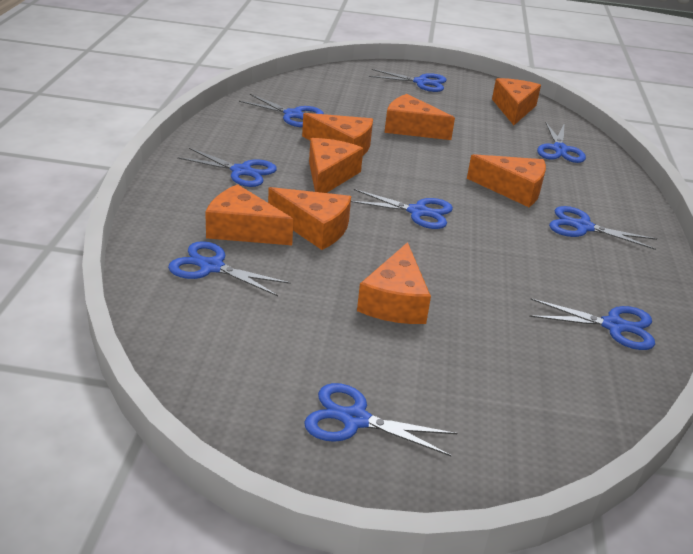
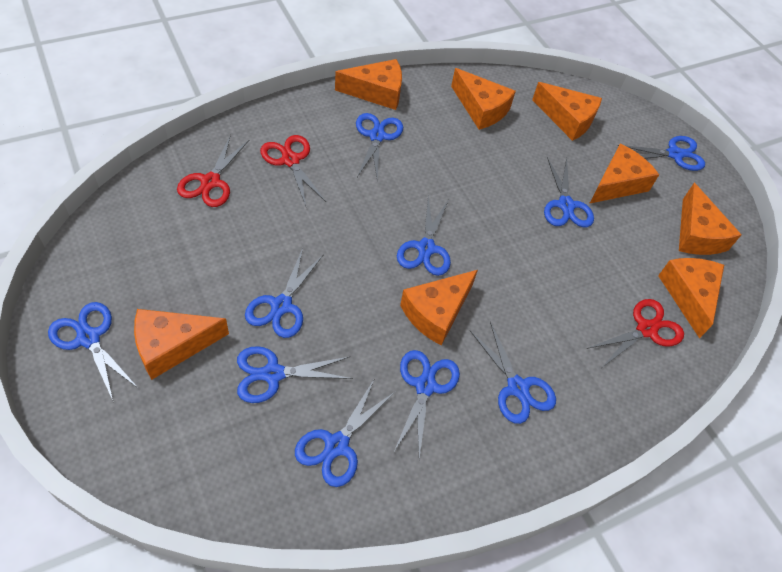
blue scissors: [168,241,291,296] [177,148,277,187] [239,94,324,127] [304,383,457,456] [351,189,453,229] [368,69,447,92] [529,298,655,350] [537,123,586,163] [549,206,657,250] = 9 -> [48,302,139,400] [237,346,353,403] [245,248,324,338] [295,378,395,487] [356,113,403,182] [394,350,460,459] [397,197,451,276] [469,322,556,424] [544,157,594,227] [617,136,705,171] = 10
red scissors: none = 0 -> [177,134,249,207] [260,135,326,206] [587,299,684,367] = 3

